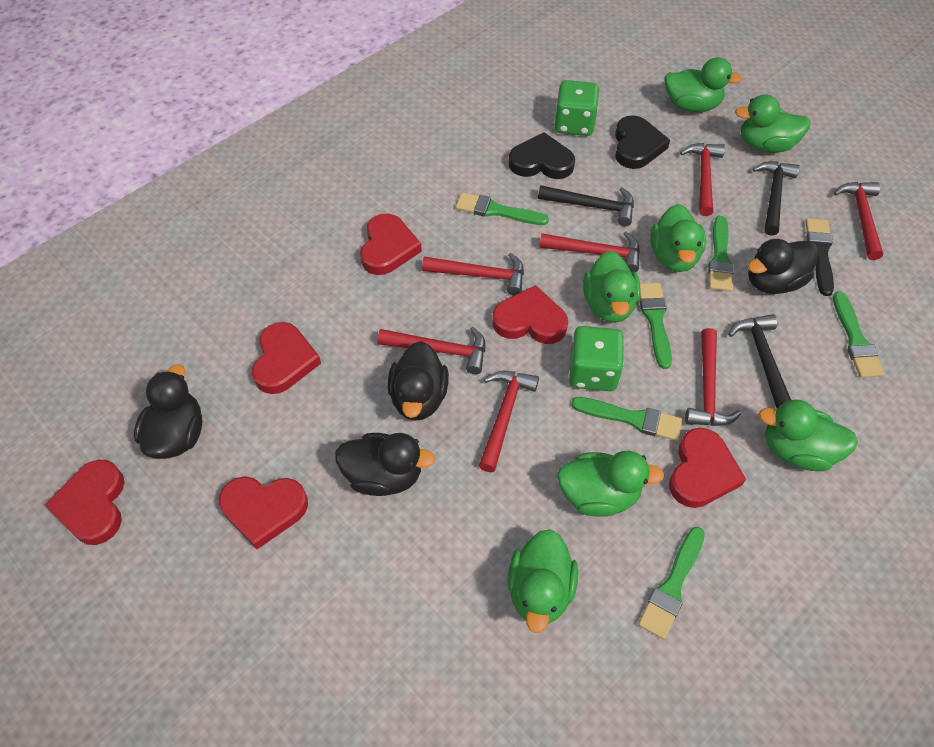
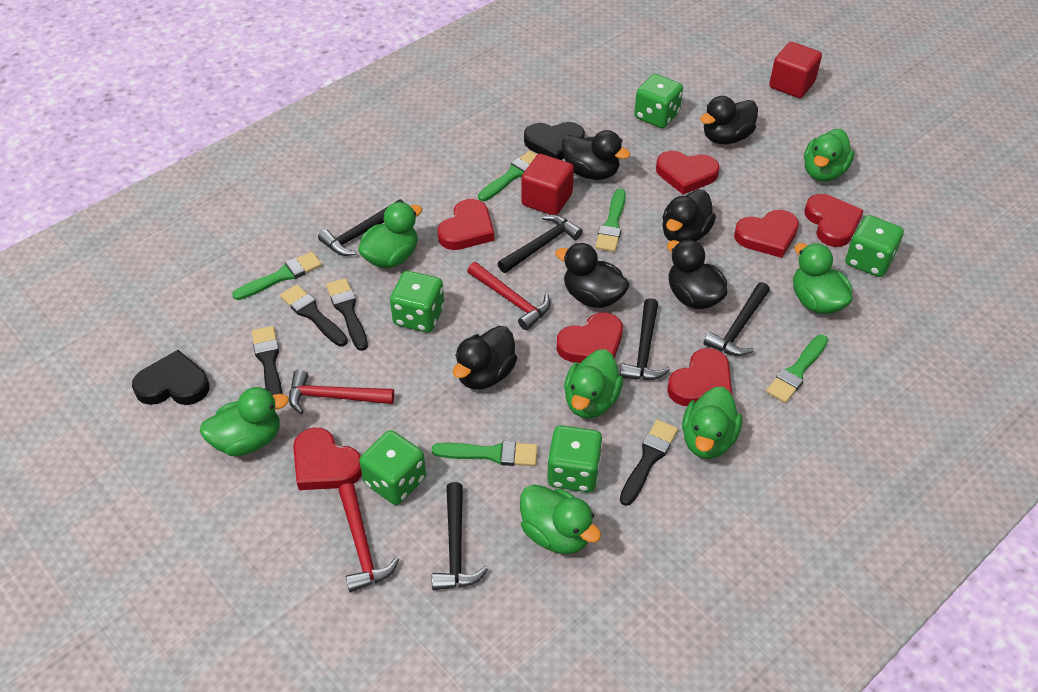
black brush: [805,218,834,296] = 1 -> [252,326,282,395] [280,284,348,347] [326,278,368,351] [620,419,678,506] = 4
black duck: [134,364,202,459] [335,433,435,496] [388,341,449,421] [748,239,818,294] = 4 -> [453,326,517,389] [555,243,630,308] [562,130,630,180] [662,190,716,242] [667,239,728,309] [700,96,758,144] = 6
black hammer: [538,185,634,226] [728,314,791,409] [752,161,800,236] = 3 -> [318,199,404,256] [432,482,488,590] [498,215,583,273] [620,298,670,380] [704,282,770,356] = 5
green brush: [456,192,549,225] [571,397,683,441] [638,527,705,639] [640,283,672,369] [708,216,734,292] [833,291,884,378] = 6 -> [232,252,322,300] [432,441,538,466] [478,151,537,201] [595,189,626,252] [766,335,828,403] = 5
green dice: [554,80,599,136] [568,326,624,391] = 2 -> [359,430,426,505] [390,271,444,333] [547,425,603,492] [634,74,683,128] [846,215,904,277] = 5
red cube: none = 0 -> [521,154,574,215] [769,42,822,98] = 2
red hammer: [377,327,485,374] [422,253,524,295] [479,371,539,472] [539,231,640,273] [680,143,725,216] [685,328,741,426] [834,182,883,260] = 7 -> [289,369,394,414] [339,483,399,592] [467,262,550,330] = 3
red heart: [45,460,124,545] [219,477,308,549] [252,322,321,394] [360,213,422,275] [492,285,568,344] [669,428,746,508] = 6 -> [293,428,362,490] [437,199,494,250] [557,312,623,363] [656,151,720,195] [667,348,732,406] [734,210,799,258] [804,194,864,247] = 7

